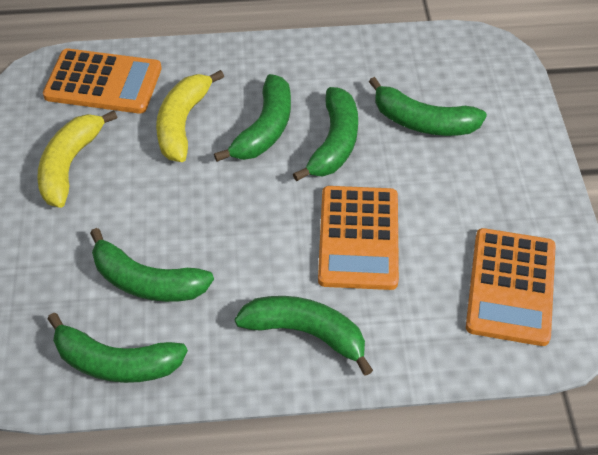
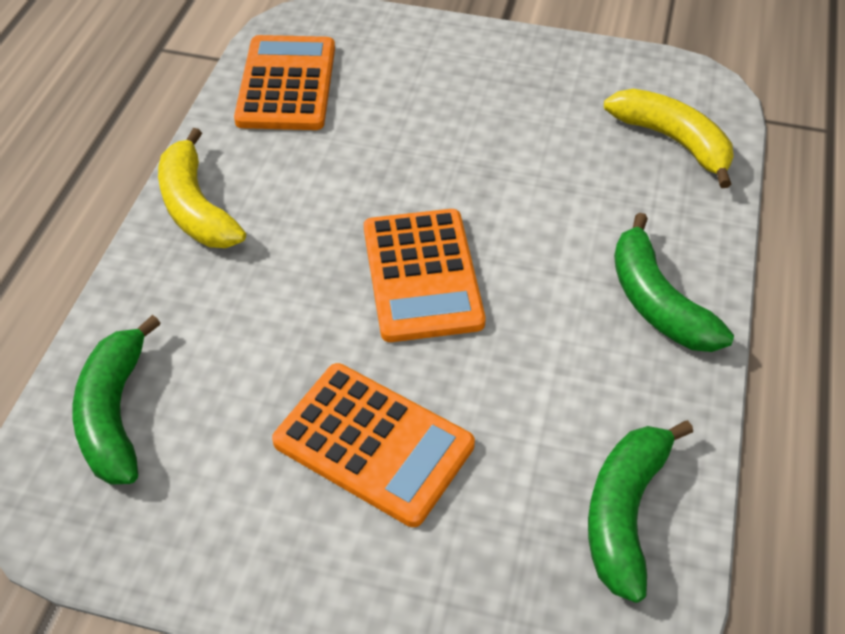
green banana: [48,313,188,383] [90,228,214,302] [214,74,291,162] [235,296,373,376] [293,87,358,181] [369,77,487,136] = 6 -> [73,315,161,485] [588,420,693,603] [614,213,734,352] = 3

